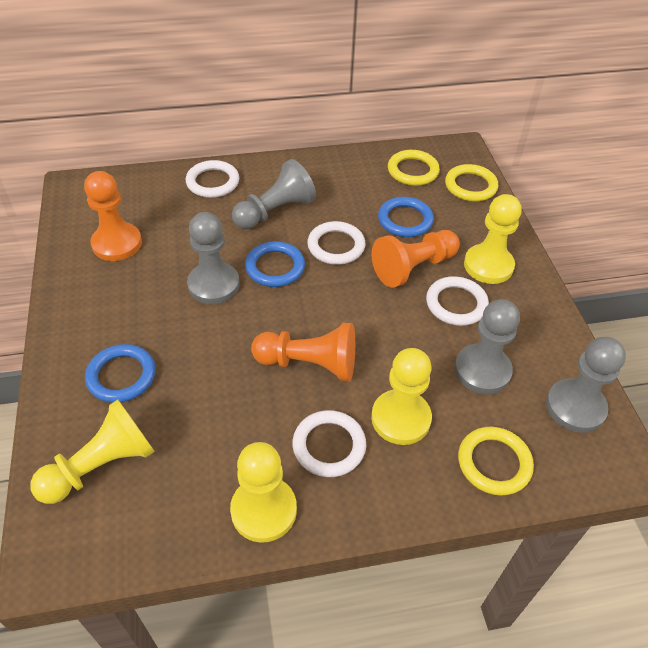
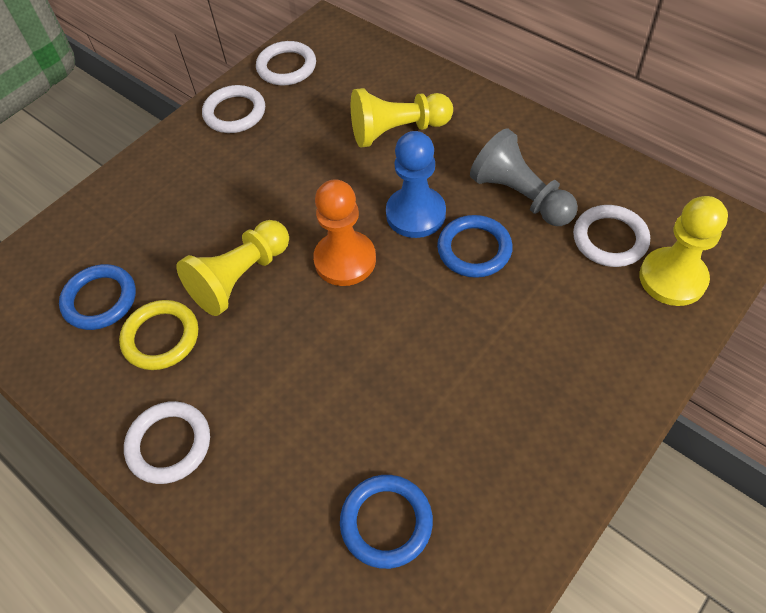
blue pawn: none = 0 -> [386,131,446,238] = 1
grey pawn: [187,212,240,304] [232,159,316,229] [455,299,520,394] [546,337,626,433] = 4 -> [470,129,578,226] = 1
orange pawn: [84,171,142,261] [251,323,355,381] [371,230,460,288] = 3 -> [313,179,376,286] = 1
yellow pawn: [30,400,155,504] [230,442,297,543] [371,348,432,445] [464,194,522,284] = 4 -> [176,220,289,316] [351,88,453,148] [639,196,728,306] = 3
yellow ring: [388,150,440,186] [445,164,498,202] [458,427,534,496] = 3 -> [119,300,198,370] = 1

